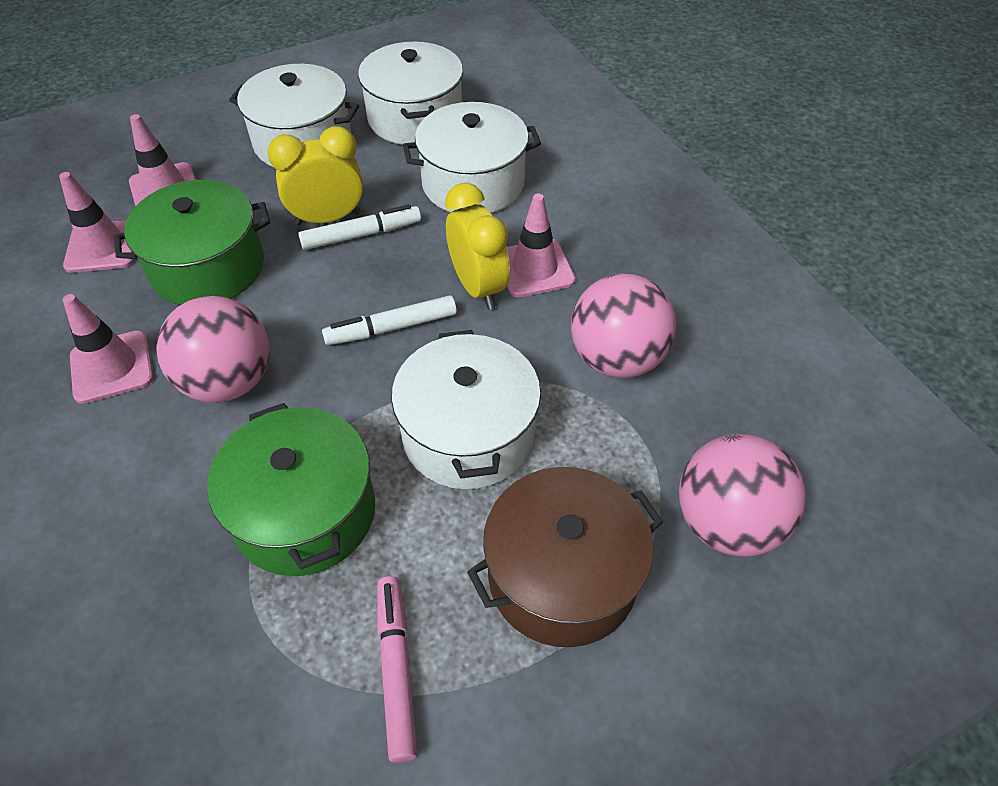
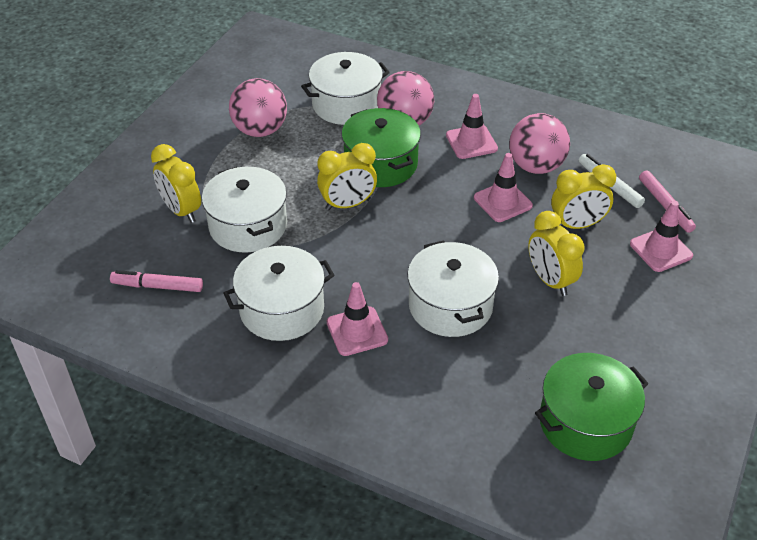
brown pot: [467,467,663,647] = 1 -> none = 0
pink marker: [377,576,418,763] = 1 -> [110,270,203,292] [639,171,696,233] = 2
white marker: [298,204,421,250] [322,295,457,345] = 2 -> [579,154,645,208] = 1
yellow clock: [268,126,363,225] [445,183,510,309] = 2 -> [151,144,201,223] [317,143,377,211] [528,211,585,296] [551,164,616,229] = 4

